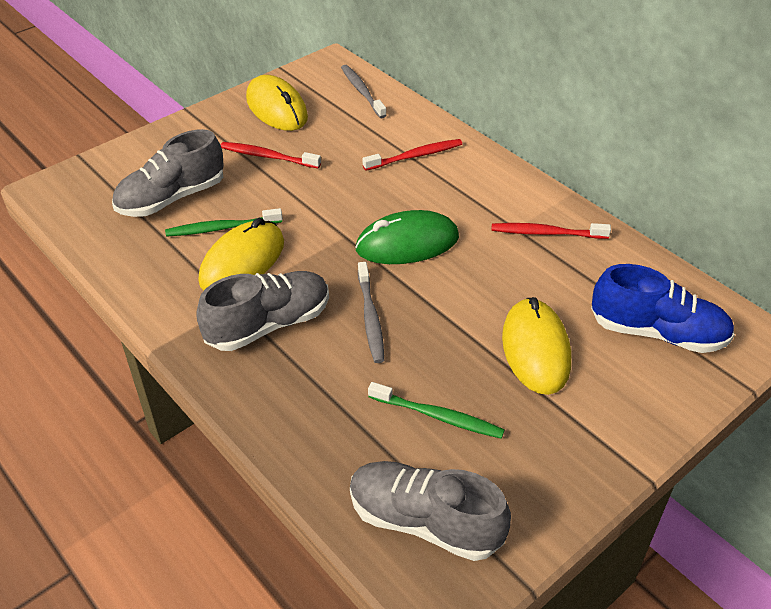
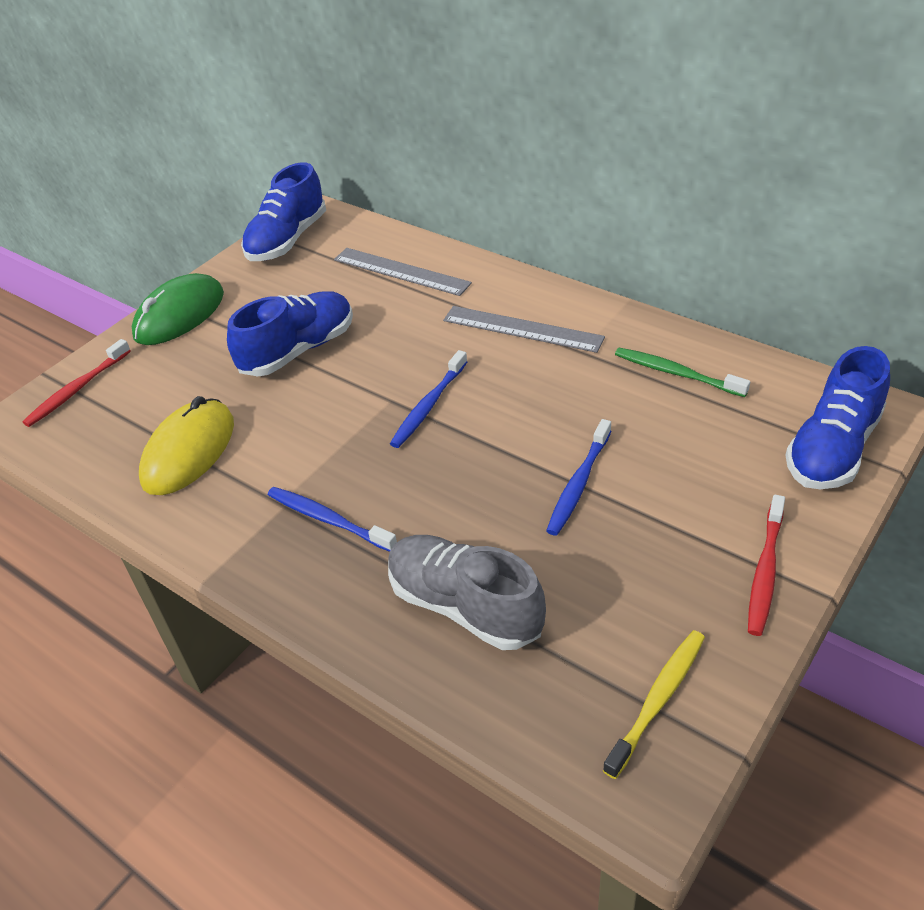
blue shoe: [591,264,735,353] = 1 -> [227,291,353,376] [241,162,326,261] [785,346,890,489] = 3
blue toothbrush: none = 0 -> [268,487,397,552] [390,350,467,448] [546,419,611,536] = 3
green toothbrush: [165,208,283,237] [368,382,505,439] = 2 -> [615,348,750,397] = 1
grey ruler: none = 0 -> [334,248,472,296] [443,306,605,353] = 2
grey shoe: [112,129,224,217] [196,271,329,351] [350,461,511,561] = 3 -> [388,535,546,650] = 1
grey toothbrush: [341,65,387,118] [358,262,384,363] = 2 -> none = 0
red toothbrush: [221,142,321,168] [363,139,462,171] [492,223,611,239] = 3 -> [22,339,131,427] [748,495,785,636] = 2
yellow mouse: [198,218,284,290] [246,75,308,131] [502,297,571,395] = 3 -> [139,396,234,495] = 1
yellow toothbrush: none = 0 -> [603,630,705,779] = 1

